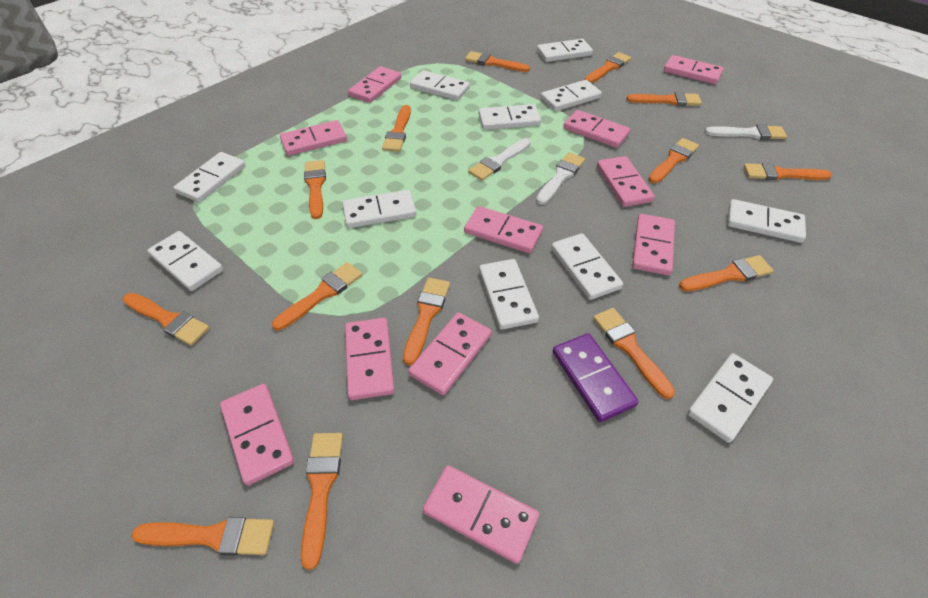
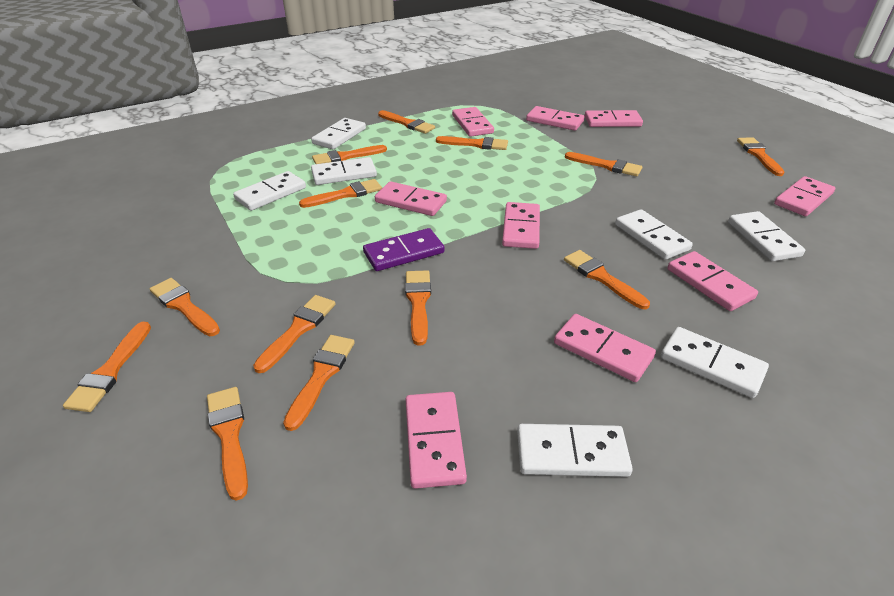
orange brush: [123,293,209,346] [131,517,274,555] [272,262,362,331] [301,433,343,570] [304,160,326,219] [382,105,411,152] [403,278,450,365] [465,51,530,72] [585,52,631,83] [593,308,675,399] [627,92,702,106] [648,138,699,183] [679,255,774,292] [744,163,832,180] = 14 -> [63,322,151,412] [150,278,220,336] [207,387,248,501] [253,295,336,373] [283,335,355,431] [299,179,382,208] [312,145,387,164] [378,110,435,134] [405,270,431,346] [436,136,508,150] [564,250,650,309] [565,152,642,176] [737,137,784,176] = 13
pink domino: [220,384,294,485] [280,120,347,156] [345,318,394,400] [348,66,401,103] [408,312,491,395] [423,465,539,564] [464,206,543,253] [563,110,630,148] [597,156,655,207] [632,214,675,275] [664,55,724,84] = 11 -> [375,181,447,216] [406,392,467,489] [452,107,494,137] [502,202,540,249] [526,106,584,131] [554,314,656,382] [585,110,643,127] [668,251,758,311] [774,176,835,216] = 9
white brush: [468,138,531,181] [536,152,585,205] [705,124,787,140] = 3 -> none = 0
white domino: [147,231,223,291] [173,152,246,203] [342,190,416,228] [410,70,470,101] [479,104,541,130] [479,259,539,330] [537,39,593,62] [540,80,602,111] [551,233,623,300] [687,353,773,443] [727,199,806,243] = 11 -> [233,171,306,211] [311,118,366,149] [311,157,377,185] [517,424,633,477] [615,209,693,260] [661,327,769,398] [728,211,805,261] = 7

